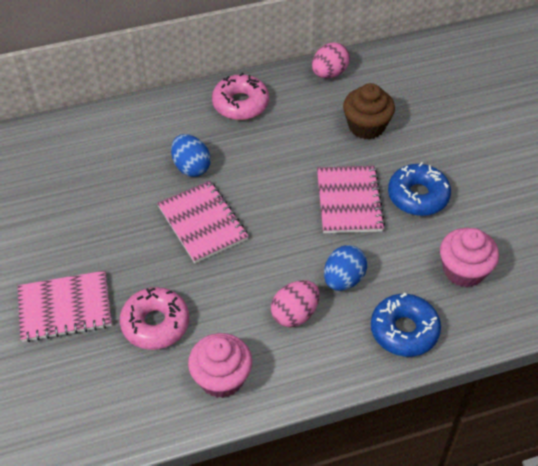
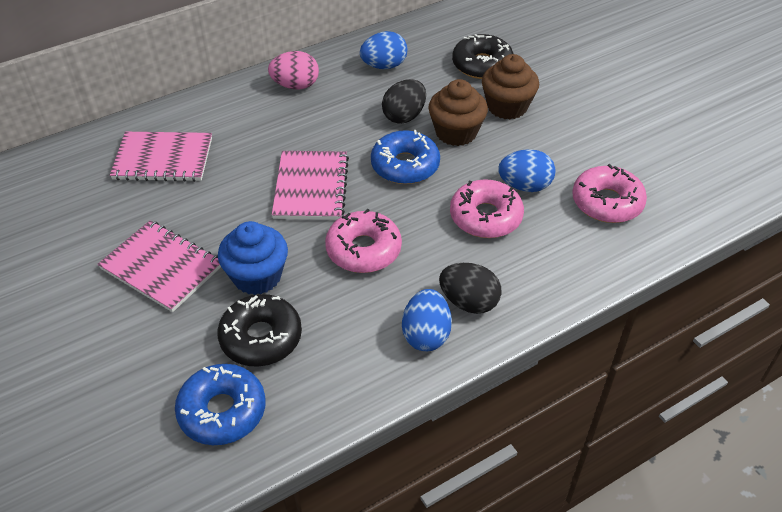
black donut: none = 0 -> [217,294,302,367] [452,34,513,79] = 2
black egg: none = 0 -> [382,79,426,124] [439,263,502,314] = 2
blue cupcake: none = 0 -> [218,221,288,295] = 1
blue egg: [171,134,211,177] [324,245,367,291] = 2 -> [360,31,407,69] [402,289,452,351] [498,149,555,192] = 3
brown cupcake: [343,83,395,140] = 1 -> [428,79,488,146] [482,54,539,119] = 2
pink cupcake: [188,333,252,398] [440,228,499,287] = 2 -> none = 0
pink donut: [120,287,189,350] [212,73,269,120] = 2 -> [325,209,402,273] [450,179,524,238] [572,164,647,223] = 3
pink egg: [271,280,320,327] [312,42,350,78] = 2 -> [268,51,319,89] = 1

